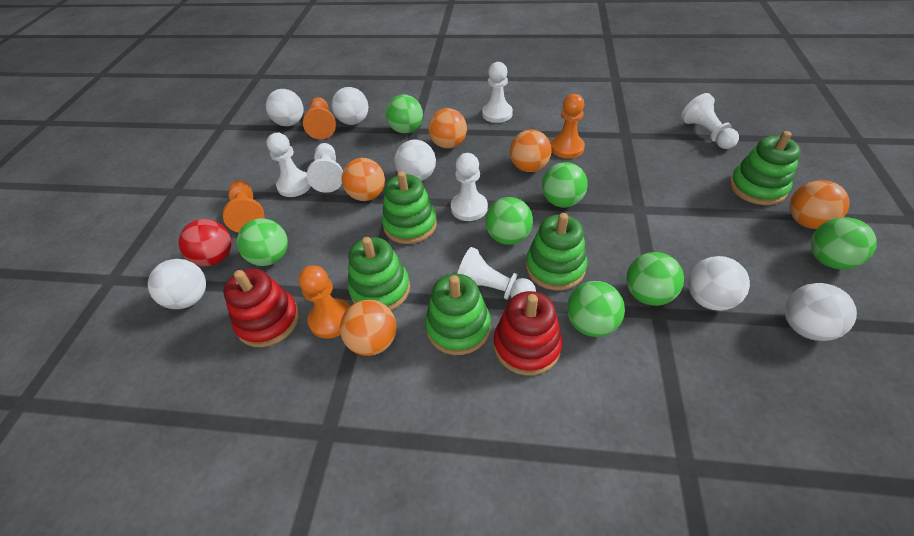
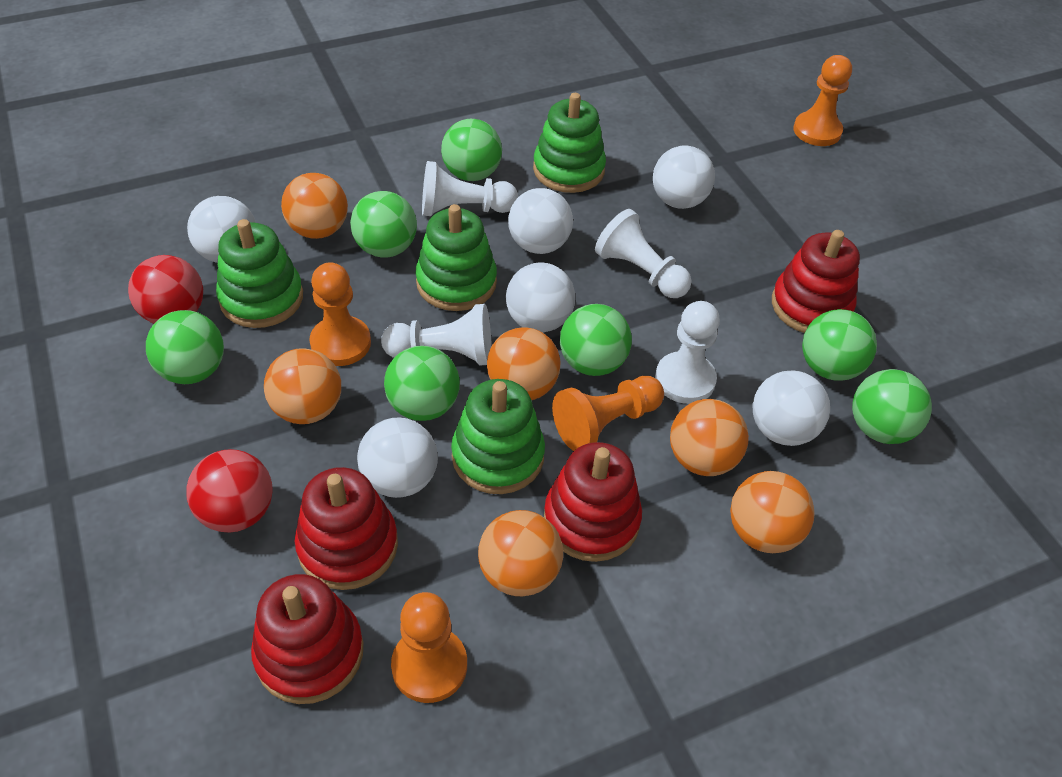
green stacking toy: [348,237,410,310] [382,171,437,244] [425,274,491,355] [526,213,587,290] [729,131,801,205] = 5 -> [216,219,303,328] [416,204,497,311] [451,379,545,494] [533,93,606,193] = 4
orange ball: [340,300,397,356] [342,158,385,201] [428,108,467,149] [510,130,552,172] [789,180,850,229] = 5 -> [264,348,341,424] [281,173,348,239] [478,510,563,596] [487,328,561,400] [670,399,749,476] [730,471,815,553] = 6
red ball: [178,219,232,266] = 1 -> [128,255,203,324] [187,449,273,533] = 2
red stacking toy: [223,269,299,347] [494,291,563,376] = 2 -> [251,574,363,704] [295,467,398,590] [544,442,642,562] [772,230,860,333] = 4
white pawn: [267,133,311,197] [307,143,343,193] [451,153,488,221] [457,247,536,299] [482,62,513,123] [681,93,739,149] = 6 -> [381,304,492,365] [422,161,518,216] [595,209,692,298] [655,301,720,404] = 4

